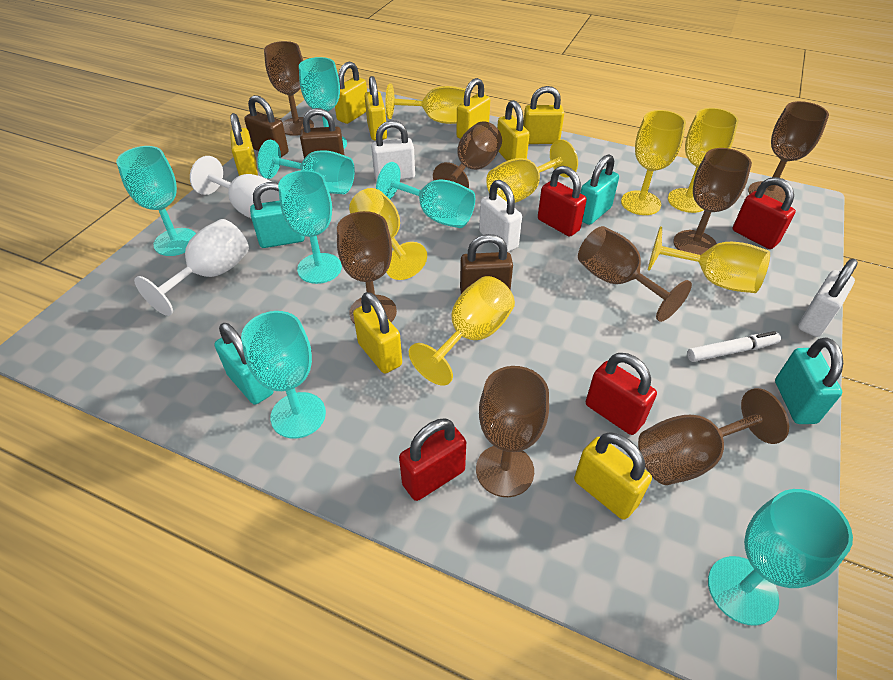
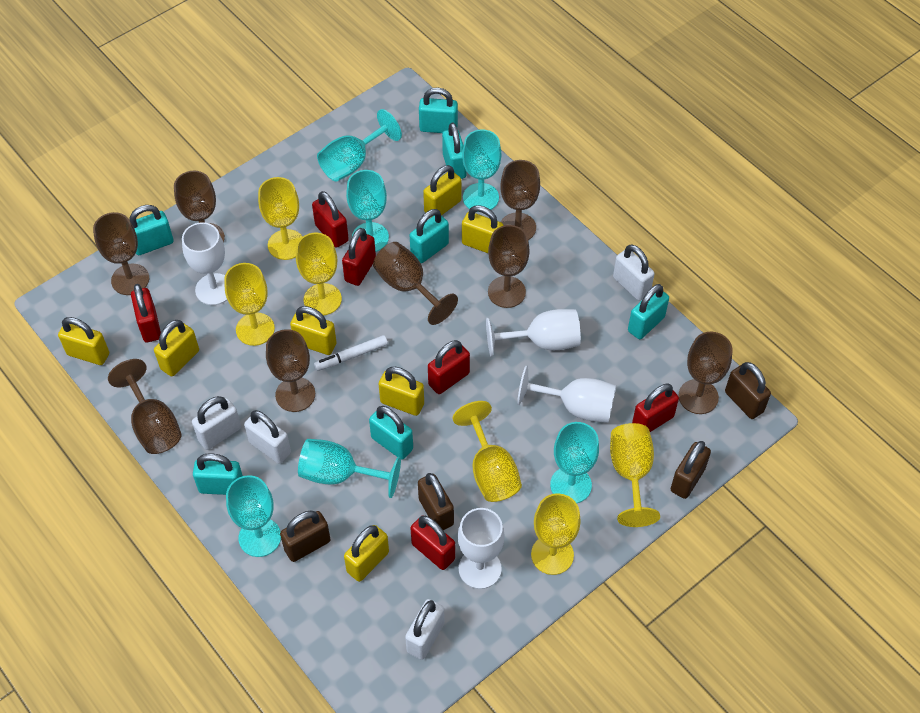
brown padlock: [244,95,289,157] [300,108,345,158] [460,234,513,294] = 3 -> [280,510,331,562] [418,473,454,530] [671,441,711,499] [725,362,771,419] = 4
red padlock: [399,418,466,501] [538,166,587,237] [586,353,657,435] [732,177,796,249] = 4 -> [131,284,161,342] [312,191,349,248] [342,228,376,286] [410,515,455,570] [428,340,470,394] [632,383,679,432] = 6
turquoise goblet: [116,146,196,256] [241,311,326,439] [257,140,355,194] [278,170,342,284] [299,57,347,149] [376,162,475,228] [708,489,853,626] = 7 -> [226,475,281,557] [298,439,401,498] [317,109,402,182] [346,170,389,252] [462,129,501,210] [550,422,599,503] = 6
turquoise padlock: [214,323,273,405] [250,182,305,248] [580,154,619,225] [775,338,843,424] = 4 -> [130,205,174,255] [193,453,243,495] [369,406,413,460] [410,209,449,263] [419,88,458,133] [442,122,467,179] [628,284,669,339] = 7
white goblet: [134,219,249,316] [190,156,279,218] = 2 -> [182,222,227,305] [458,508,505,589] [486,309,581,357] [517,365,616,423] = 4
white padlock: [371,120,415,181] [479,180,522,252] [798,259,858,337] = 3 -> [192,396,241,450] [244,410,291,464] [405,599,445,659] [613,245,655,301] = 4
yellow goblet: [349,188,427,280] [385,83,466,124] [409,276,515,386] [486,139,578,203] [621,110,686,215] [648,226,770,293] [668,108,739,213] = 7 -> [224,263,275,346] [258,177,303,260] [296,233,342,315] [453,401,522,502] [531,493,581,575] [610,423,660,527] = 6
yellow padlock: [230,113,258,176] [335,62,367,124] [353,292,402,374] [365,76,387,140] [456,78,490,139] [497,100,530,161] [523,86,564,144] [574,432,652,520] = 8 -> [58,317,109,365] [154,320,199,377] [290,306,337,355] [344,525,389,582] [379,367,424,416] [423,165,461,217] [462,205,504,253] = 7

